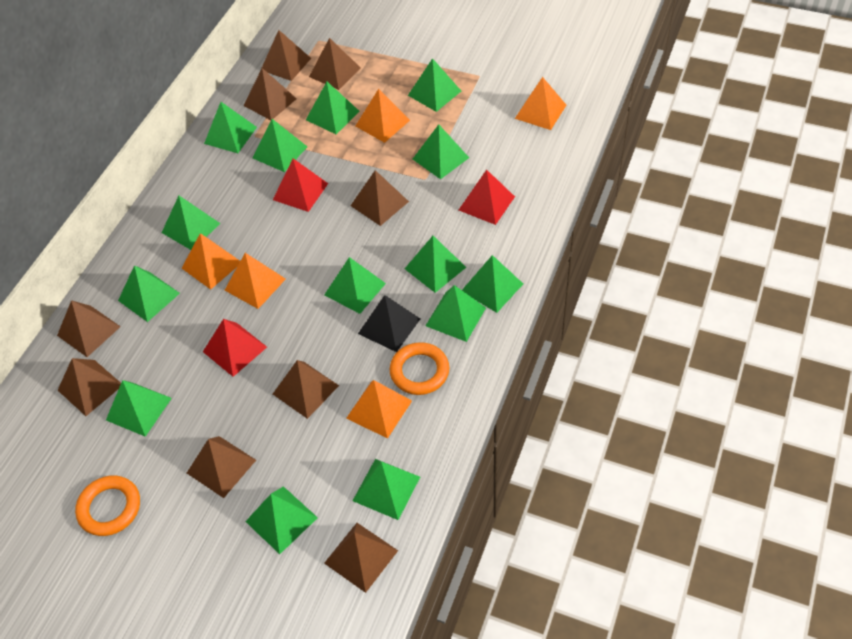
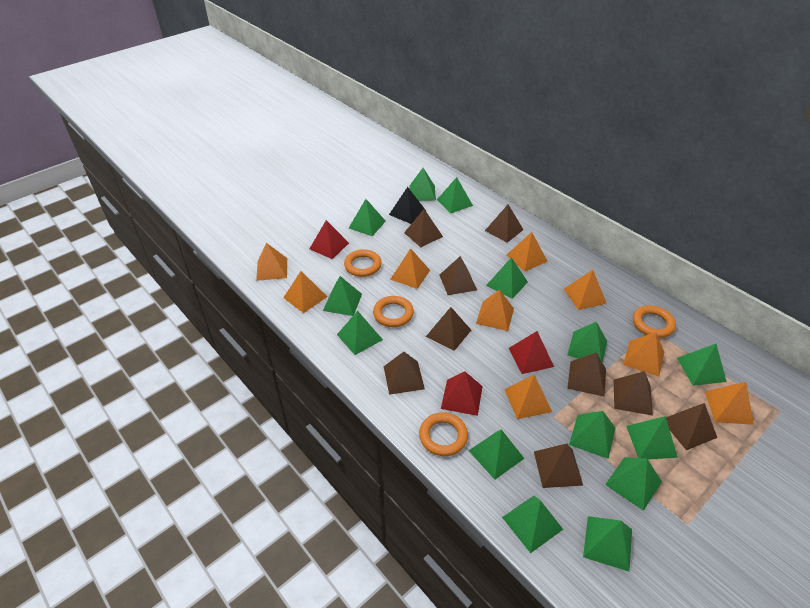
orange pyramid: [182,233,240,290] [225,253,286,309] [346,380,412,438] [356,89,410,143] [515,77,566,130] = 5 -> [256,243,287,281] [283,271,327,313] [390,248,430,289] [476,289,514,331] [504,374,552,419] [507,232,548,272] [564,270,607,310] [623,332,664,377] [705,382,754,425] = 9
orange ring: [75,476,140,536] [390,342,449,395] = 2 -> [344,249,382,277] [373,296,414,327] [419,412,468,456] [633,305,676,338] = 4

